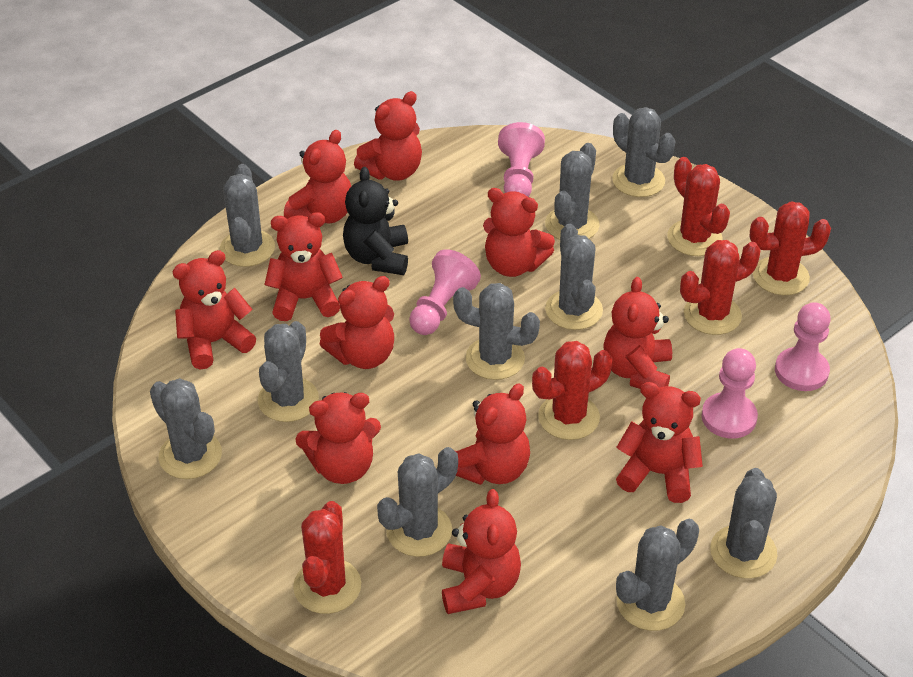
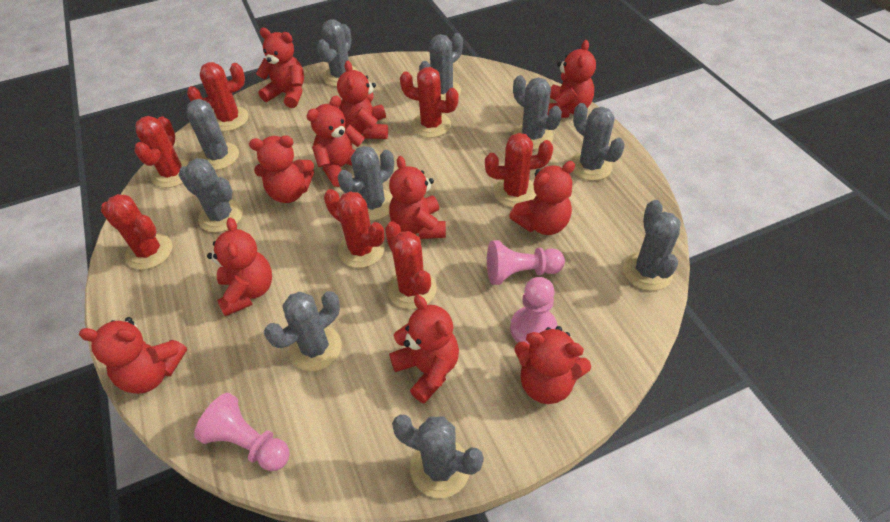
black teddy bear: [343,167,408,275] = 1 -> none = 0
pink pawn: [409,249,481,335] [498,122,545,197] [701,348,758,438] [775,302,831,391] = 4 -> [194,393,290,471] [487,240,565,285] [510,277,558,344] = 3
red cactus: [293,501,361,614] [532,341,612,440] [667,157,730,256] [680,240,760,335] [749,201,831,295] = 5 -> [101,194,173,270] [135,116,189,188] [187,62,249,131] [324,189,385,268] [385,221,437,309] [400,67,459,138] [485,133,553,207] = 7

